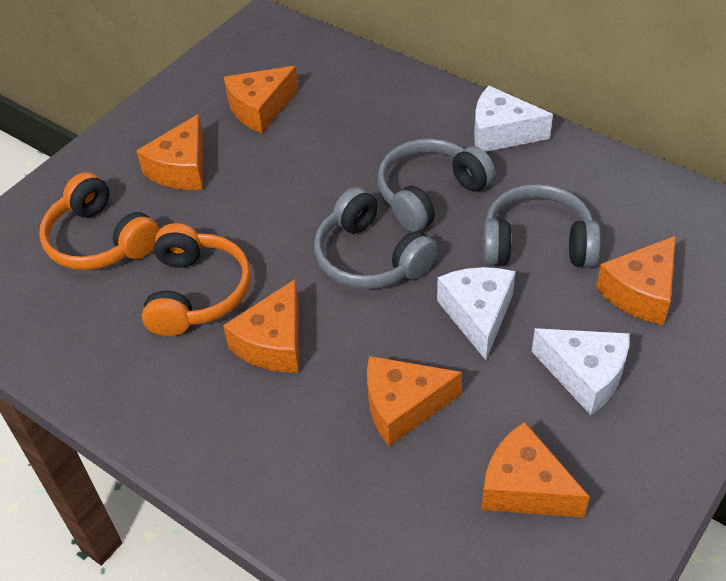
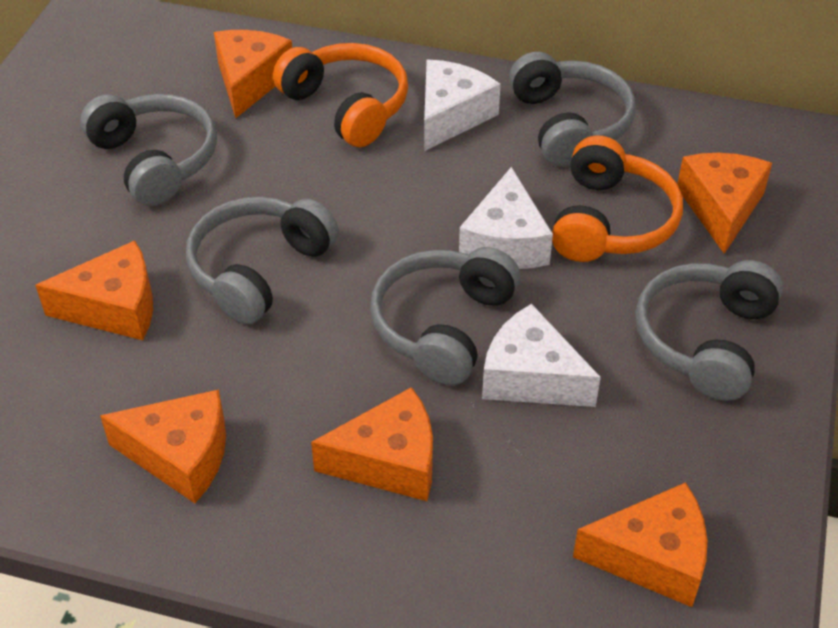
grey headphones: [314,187,438,289] [377,138,495,232] [483,184,601,267] = 3 -> [80,94,217,206] [186,197,339,325] [370,247,520,386] [509,52,636,167] [636,260,783,401] = 5

